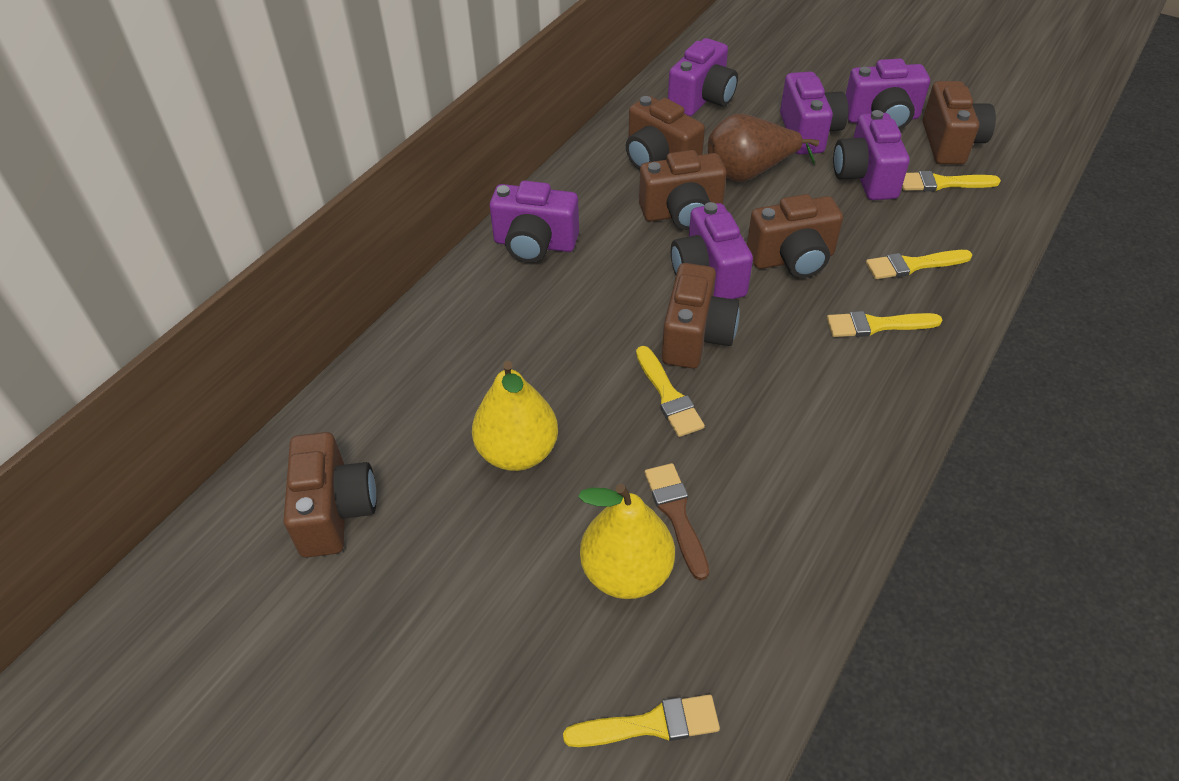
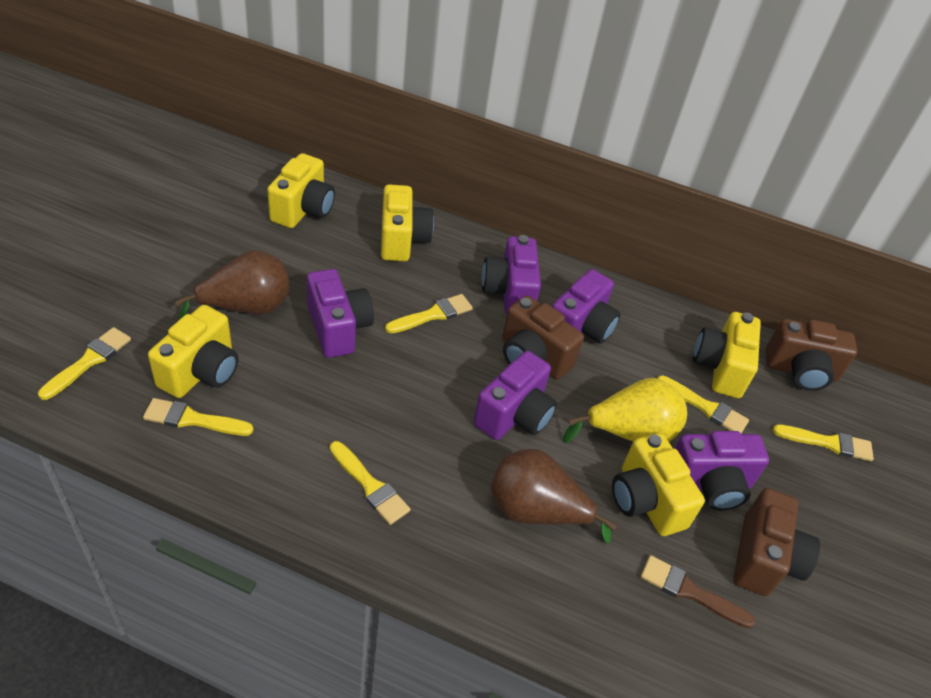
brown camera: [284,432,376,558] [626,96,705,170] [639,150,726,230] [662,263,740,369] [747,194,843,278] [923,81,996,164] = 6 -> [502,295,584,379] [733,488,820,596] [765,319,857,391] = 3
brown pear: [708,114,819,182] = 1 -> [175,250,290,321] [491,449,617,544] = 2
purple camera: [490,181,579,263] [668,38,738,116] [671,202,753,299] [780,71,848,155] [833,110,910,200] [846,59,930,130] = 6 -> [307,269,374,358] [474,351,557,440] [482,235,541,315] [552,269,621,344] [675,431,769,511] = 5
yellow brush: [563,694,720,747] [636,346,705,437] [827,311,942,337] [866,250,972,279] [902,171,1001,191] = 5 -> [38,327,131,400] [143,398,254,436] [330,441,411,525] [385,294,473,334] [657,375,749,433] [773,424,874,461] = 6
yellow camera: none = 0 -> [148,305,238,398] [267,153,335,228] [381,184,434,261] [612,433,705,536] [693,312,761,398] = 5
yellow pear: [472,361,558,471] [578,484,675,599] = 2 -> [562,378,687,443] = 1

